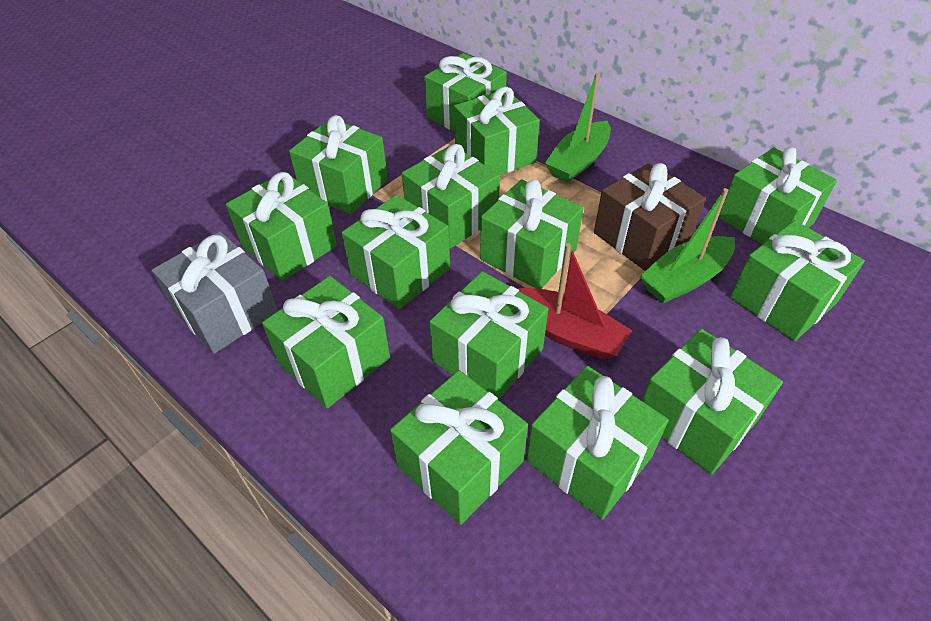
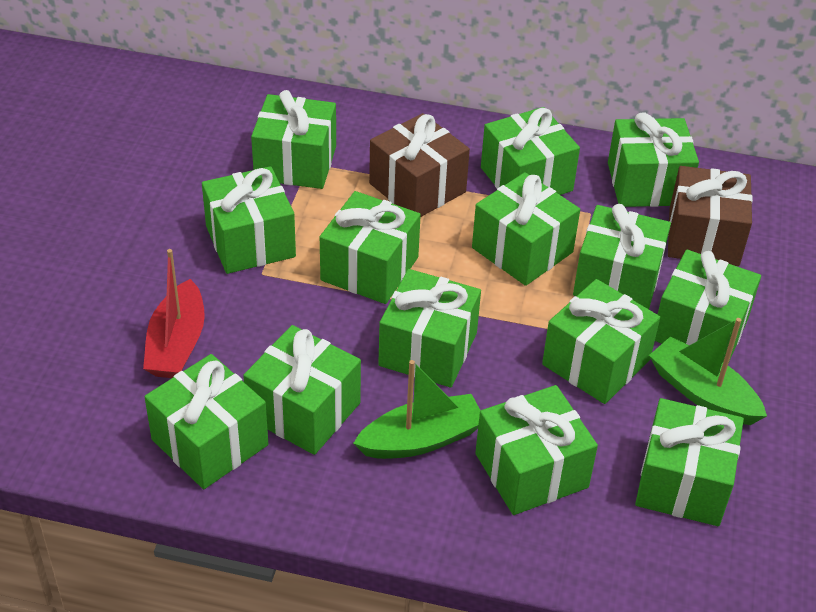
brown gift: [594,163,706,271] = 1 -> [369,113,470,217] [668,166,753,266] = 2
grey gift: [152,232,278,354] = 1 -> none = 0

